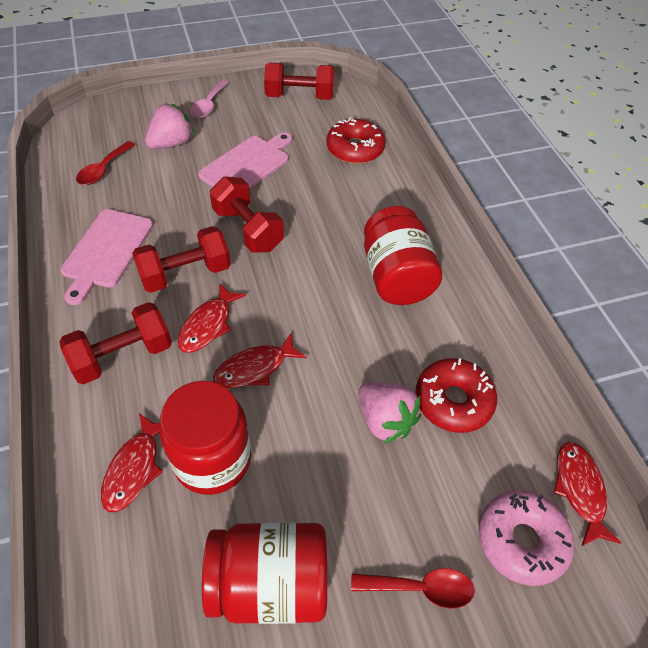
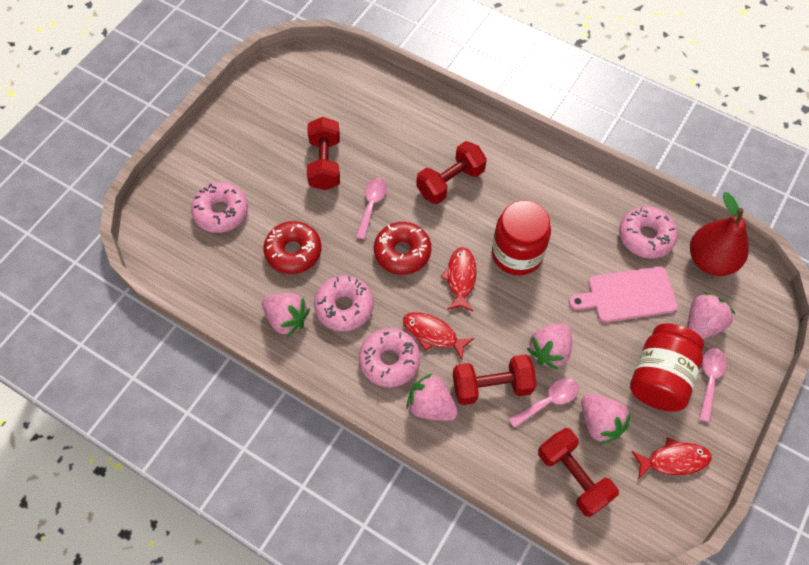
pink cutting board: [60,209,153,305] [198,132,292,189] = 2 -> [569,267,678,323] = 1
pink donut: [479,490,574,586] = 1 -> [191,182,248,233] [314,275,374,331] [359,328,420,387] [619,206,678,259] = 4
pink spoon: [190,80,229,118] = 1 -> [356,178,387,240] [509,378,579,428] [699,348,727,423] = 3
pink strawberry: [145,103,194,149] [359,382,421,444] = 2 -> [262,293,310,337] [406,374,458,421] [527,323,572,370] [581,394,631,445] [688,292,735,339] = 5
red fish: [101,413,163,512] [178,283,246,353] [213,333,307,388] [553,442,621,546] = 4 -> [403,312,474,360] [441,247,476,311] [631,437,711,479] = 3
red jar: [160,381,251,495] [202,522,327,624] [364,206,442,305] = 3 -> [492,200,551,276] [630,323,704,412] = 2
red pear: none = 0 -> [690,192,749,276] = 1
red spoon: [76,141,135,185] [351,568,475,609] = 2 -> none = 0

